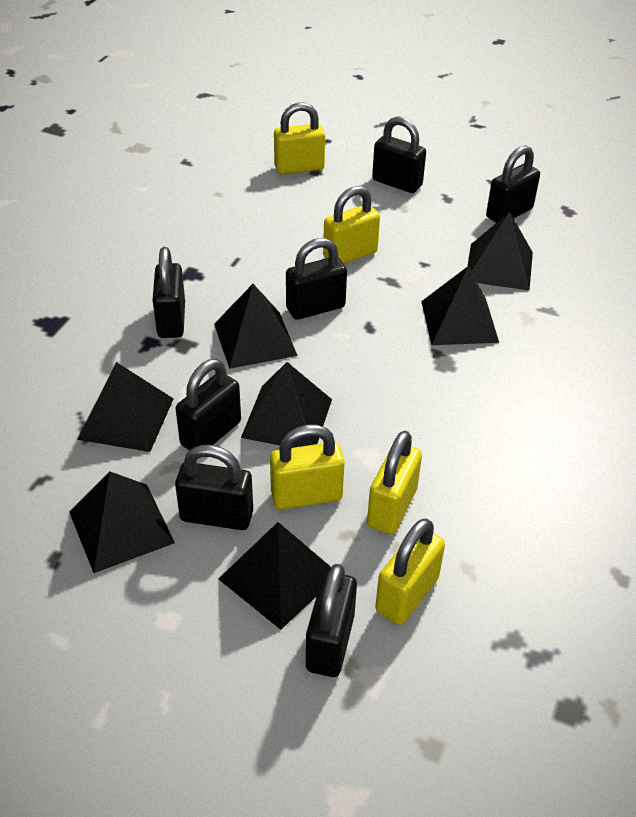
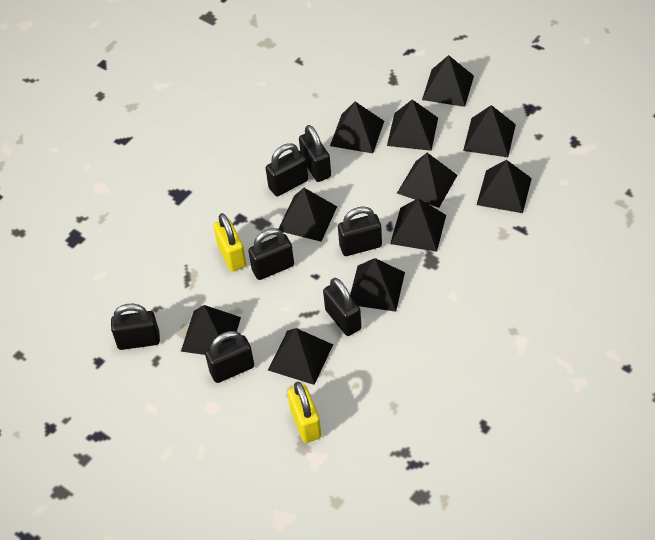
black pyramid: [69,472,175,573] [77,362,174,452] [214,284,298,369] [218,522,331,630] [241,362,332,448] [421,266,499,345] [468,212,533,291] = 7 -> [181,305,241,355] [268,328,333,385] [279,188,337,242] [330,102,384,153] [350,258,405,312] [387,100,438,151] [390,198,446,252] [397,153,457,208] [422,55,474,107] [463,105,516,157] [477,160,532,213] = 11
yellow padlock: [270,425,345,509] [274,102,325,175] [323,186,380,264] [367,431,422,534] [375,518,445,625] = 5 -> [213,213,246,272] [288,382,322,443] = 2

